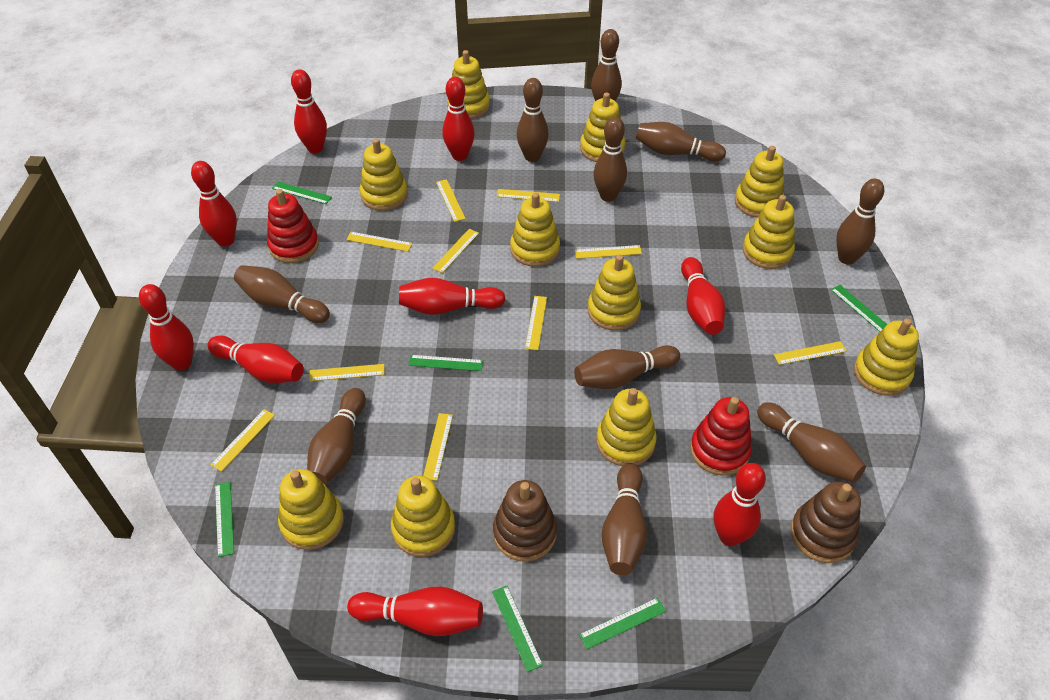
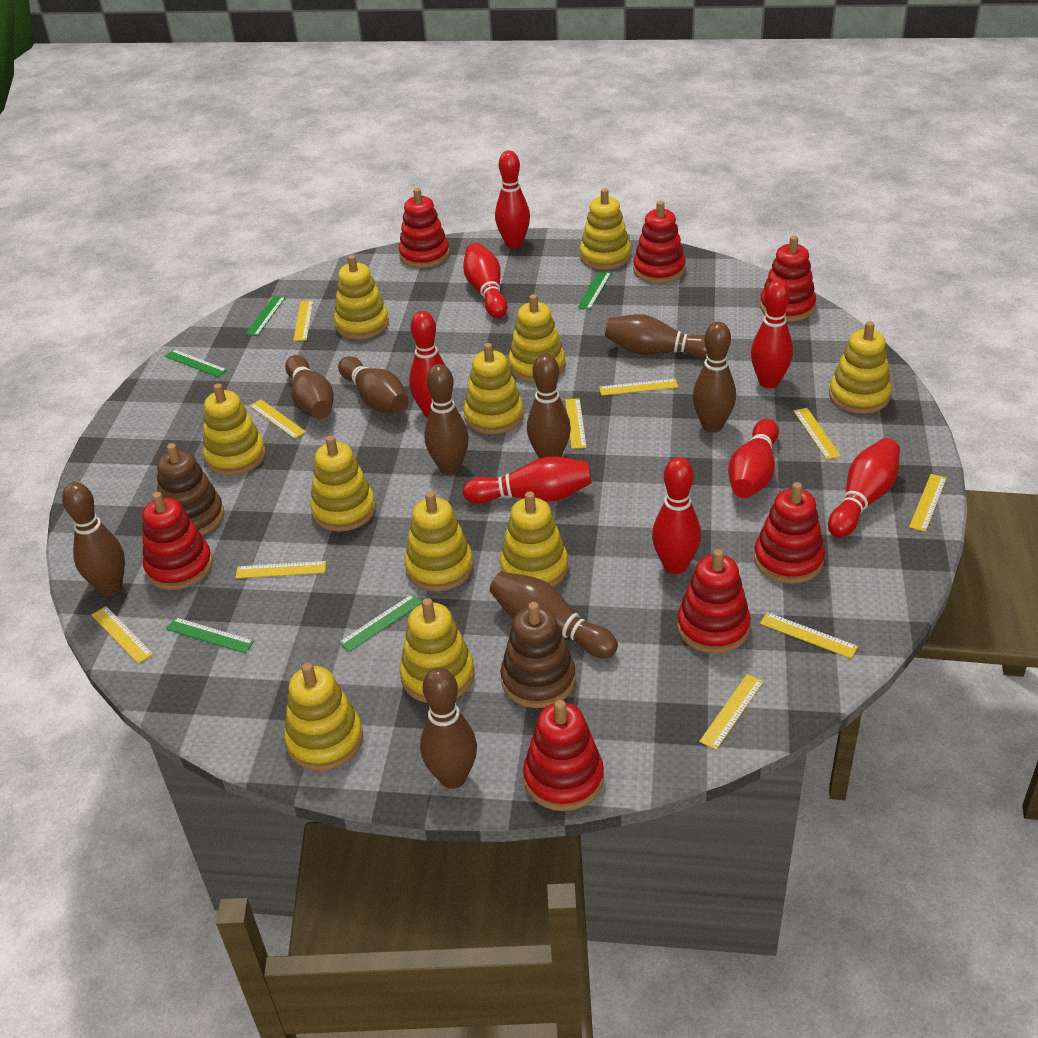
brown bowling pin: [234,265,330,323] [307,388,366,485] [517,78,549,162] [574,345,680,389] [591,29,622,101] [594,117,627,202] [602,463,647,575] [636,122,726,161] [757,402,866,483] [836,179,884,265] = 10 -> [62,482,125,596] [285,355,334,419] [338,356,409,413] [420,667,477,789] [425,364,469,475] [490,572,618,658] [527,354,571,459] [605,314,707,359] [693,322,736,433] = 9
green ruler: [215,482,234,557] [272,182,332,204] [409,355,483,371] [492,585,543,672] [579,597,666,649] [831,285,887,332] = 6 -> [165,349,227,377] [166,617,254,653] [246,296,285,336] [338,594,422,652] [578,271,611,310] = 5
red bowling pin: [139,284,194,371] [191,161,237,247] [207,335,304,383] [291,69,327,153] [347,587,483,637] [399,278,506,315] [442,77,475,161] [681,257,726,335] [714,463,766,546] = 9 -> [409,311,446,418] [463,243,507,318] [463,457,592,504] [495,150,530,249] [652,457,701,574] [728,419,779,498] [751,279,793,388] [828,438,900,538] = 8
red stacking toy: [267,189,319,263] [690,397,752,476] = 2 -> [142,492,213,590] [399,188,449,268] [523,700,604,811] [633,201,686,284] [677,549,751,654] [754,482,825,584] [760,236,816,322] = 7

